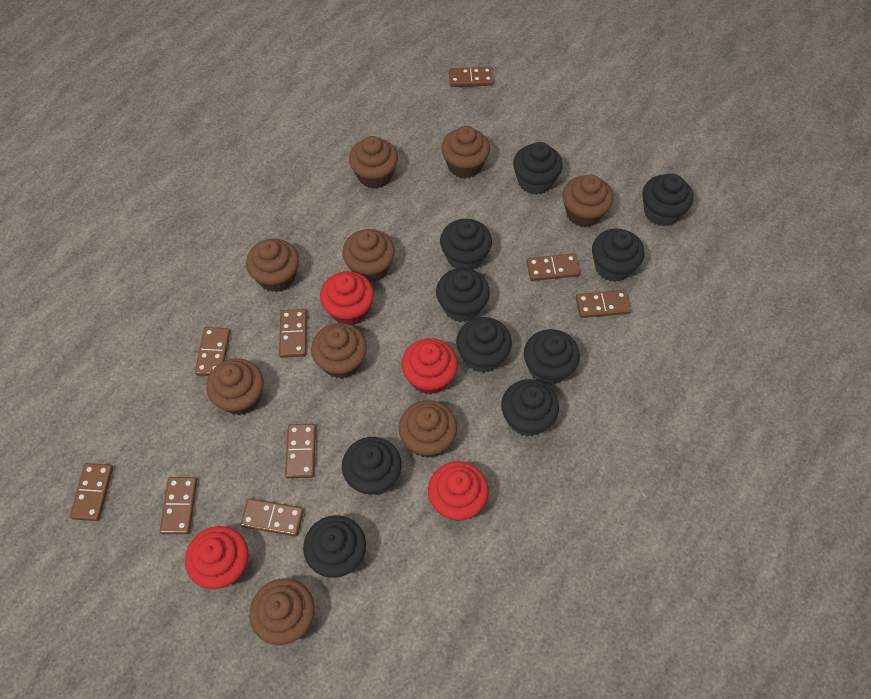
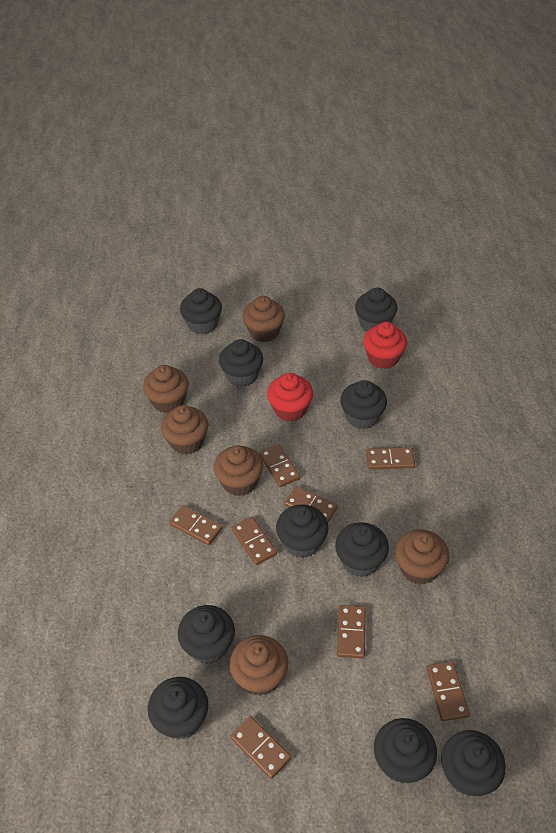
brown cupcake: [206,358,264,415] [246,239,299,292] [249,578,315,645] [311,323,367,379] [342,229,395,282] [349,136,398,189] [399,400,457,458] [441,126,490,178] [563,175,613,227] = 9 -> [143,365,189,413] [161,405,209,455] [214,445,263,496] [230,635,288,696] [242,296,285,342] [395,530,449,585] = 6
brown domino: [70,463,113,521] [160,477,197,534] [195,327,230,376] [240,498,304,536] [279,309,307,358] [285,424,316,478] [449,67,494,87] [526,253,580,281] [576,290,631,318] = 9 -> [169,505,222,545] [230,716,292,779] [232,517,277,565] [259,444,300,487] [285,486,338,523] [337,605,366,659] [366,447,415,469] [427,661,470,721] = 8
red cupcake: [185,526,249,589] [320,271,374,326] [401,338,458,394] [428,461,489,521] = 4 -> [267,373,313,422] [363,322,407,369] = 2

